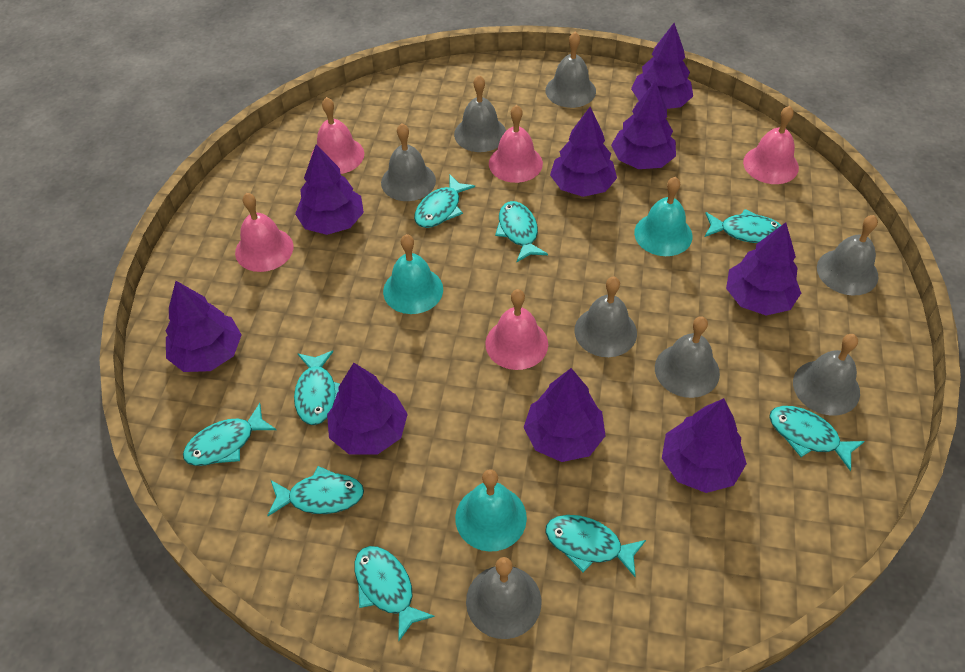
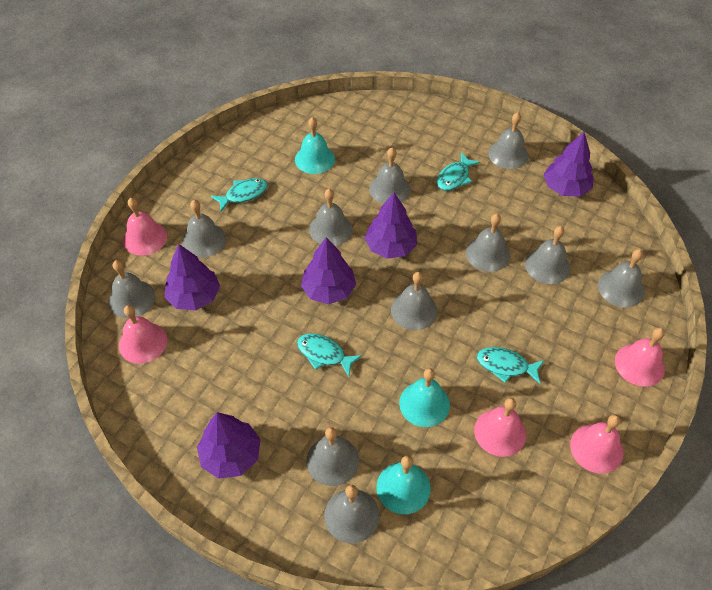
grey bell: [381,123,436,201] [454,75,506,152] [466,557,542,639] [545,32,596,108] [574,277,637,357] [655,316,720,398] [793,334,860,416] [817,215,879,296] = 8 -> [109,260,155,318] [182,200,226,258] [306,427,359,486] [309,189,352,246] [324,485,380,543] [369,147,411,204] [391,272,438,330] [466,214,510,272] [488,112,529,169] [525,226,570,284] [598,249,645,307] = 11
purple tree: [166,281,242,372] [295,144,364,235] [327,363,408,454] [523,368,606,462] [550,107,617,197] [611,81,676,169] [631,23,693,109] [662,398,747,493] [726,222,801,316] = 9 -> [165,244,220,311] [197,412,261,479] [301,237,356,304] [364,193,417,259] [543,132,594,197] = 5
turquoise fish: [183,403,276,466] [267,466,364,516] [294,350,340,425] [354,546,435,641] [414,175,475,228] [495,201,548,262] [545,515,646,577] [705,209,781,243] [769,406,865,471] = 9 -> [211,178,268,211] [297,334,362,376] [437,153,480,191] [477,347,544,384] = 4

